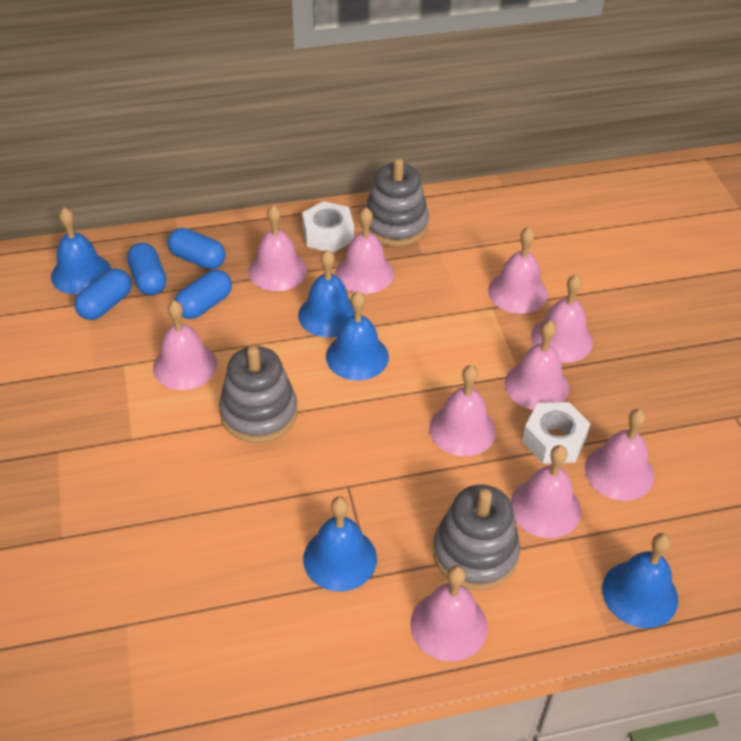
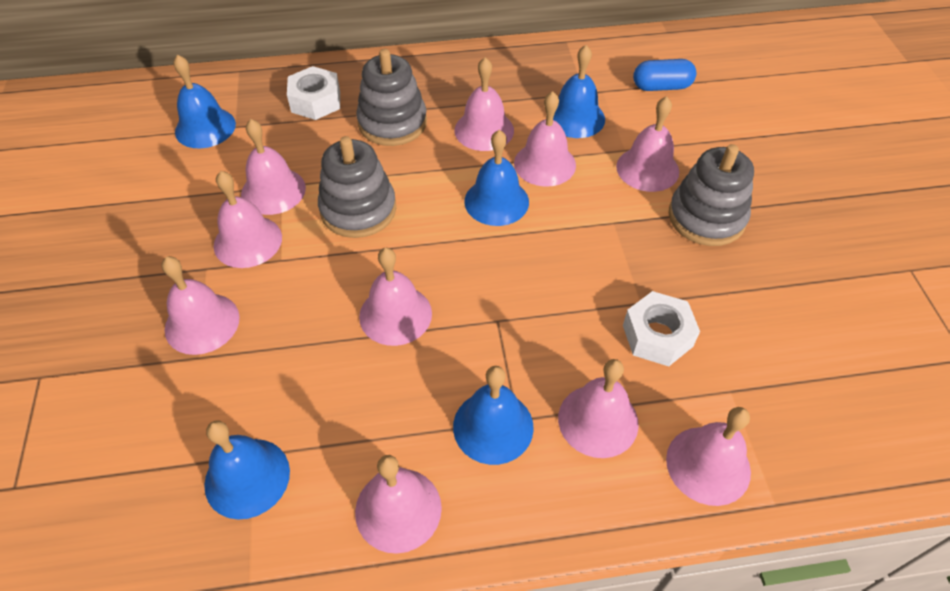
blue capsule: [75,269,132,320] [127,243,166,295] [167,228,226,269] [175,270,232,319] = 4 -> [633,59,696,91] = 1

